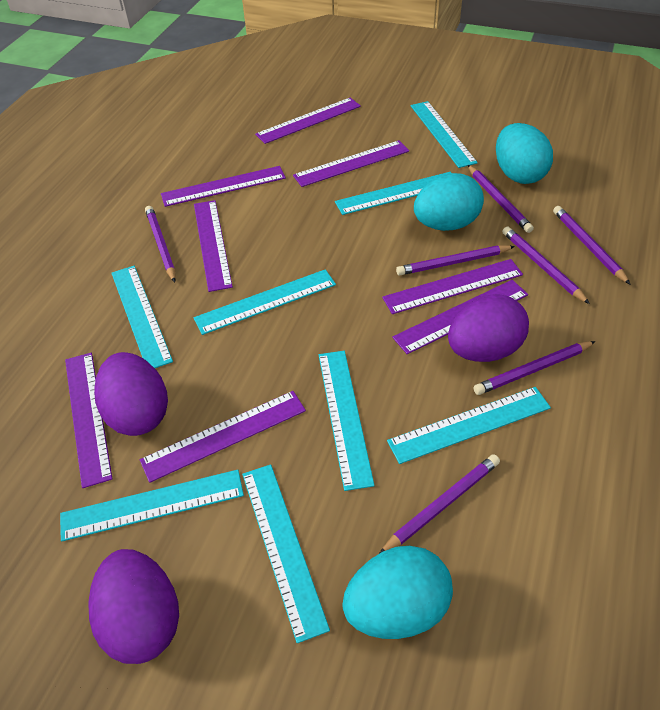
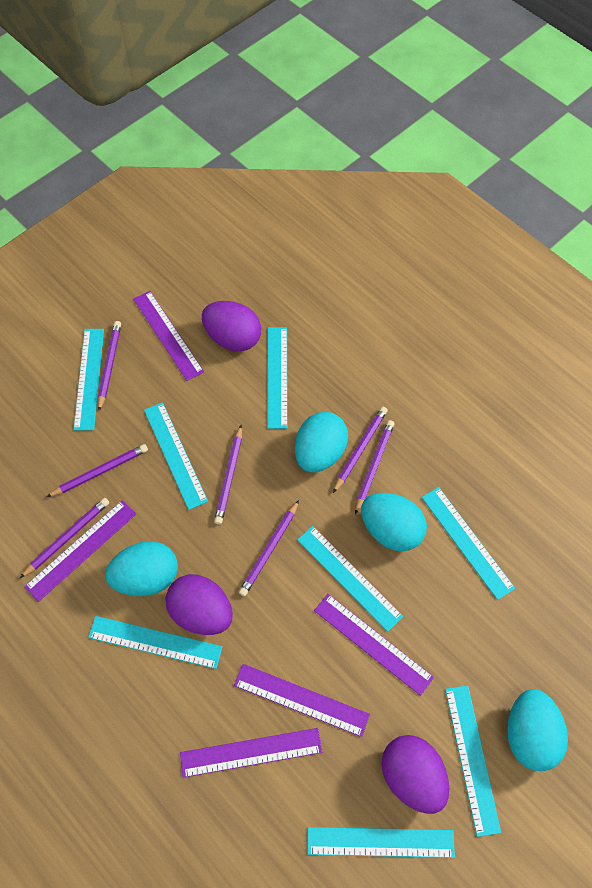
purple ruler: [65,353,113,488] [140,391,306,483] [161,166,286,207] [194,200,233,292] [255,98,361,144] [293,140,409,187] [382,259,523,314] [392,280,528,354] = 8 -> [24,500,136,602] [133,291,204,381] [180,728,322,778] [234,664,370,737] [314,594,434,696] = 5
turquoise egg: [342,546,453,639] [414,173,484,231] [496,123,553,184] = 3 -> [105,541,178,596] [295,412,348,473] [361,493,427,551] [507,689,568,771] = 4

